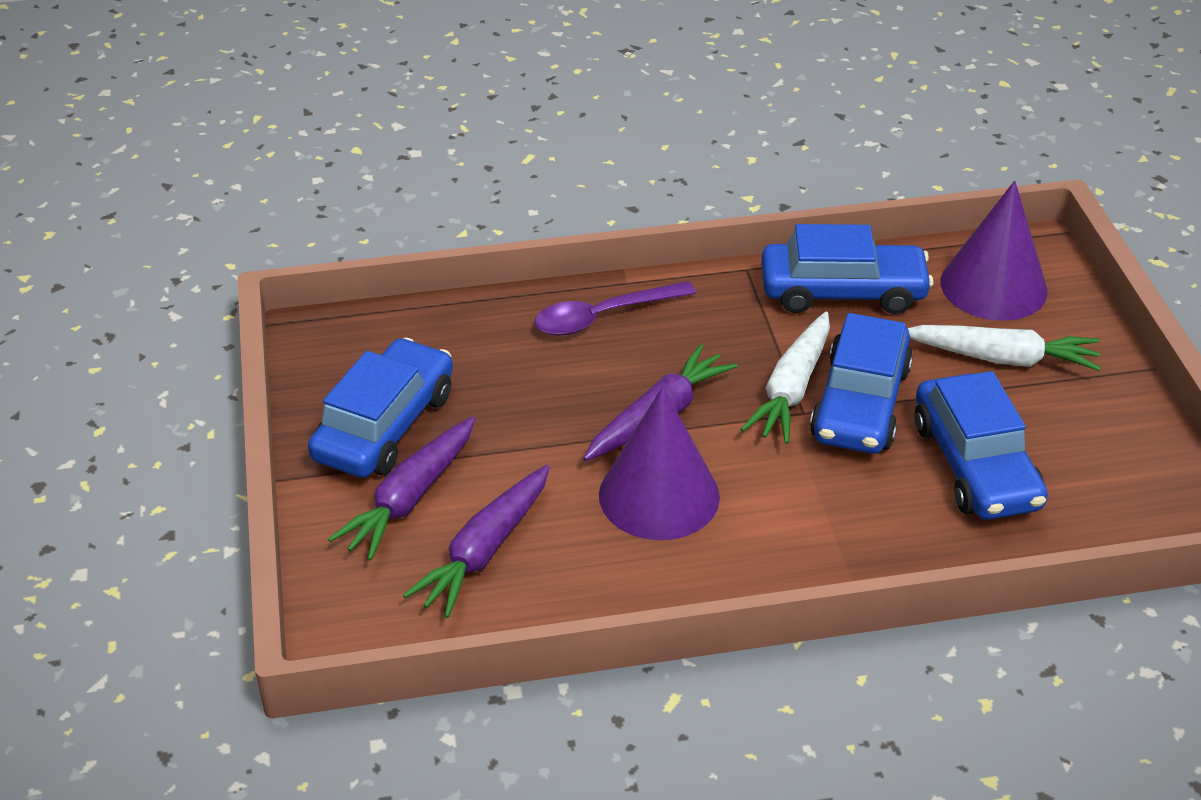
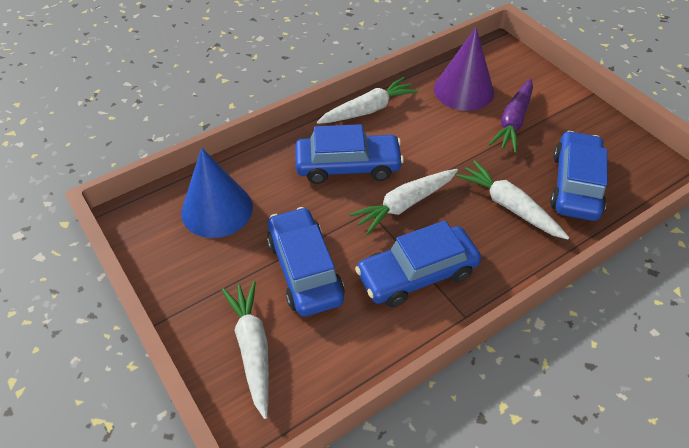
blue cone: none = 0 -> [181,148,253,238] = 1
purple carrot: [328,416,475,560] [403,465,550,618] [583,344,737,461] = 3 -> [489,78,533,153] = 1
purple cone: [599,387,720,540] [940,181,1048,321] = 2 -> [434,27,494,111] = 1
purple spoon: [534,281,696,335] = 1 -> none = 0
white carrot: [740,311,830,444] [907,325,1101,371] = 2 -> [222,281,269,419] [317,77,418,124] [349,169,458,235] [456,160,570,240] = 4

